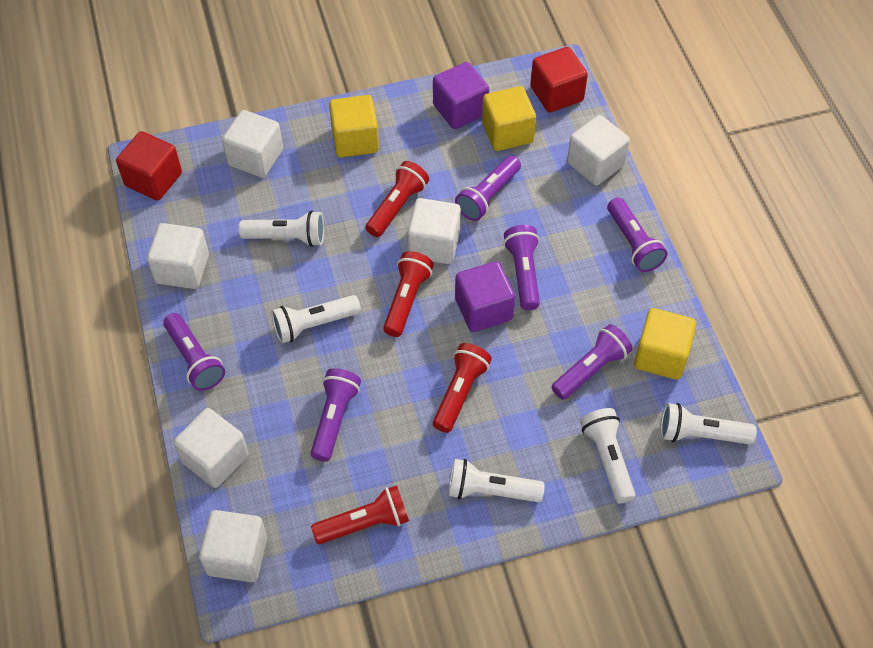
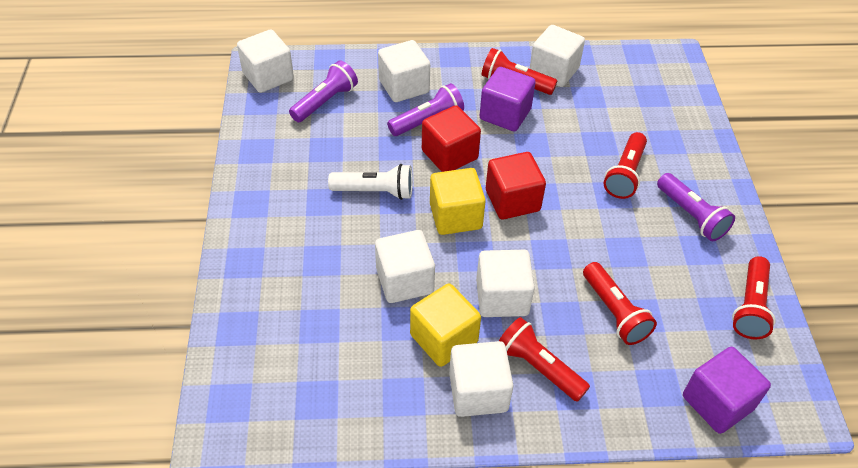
purple flashlight: [163,313,225,391] [311,368,361,462] [455,155,521,221] [503,225,540,311] [551,324,633,400] [607,197,668,272] = 6 -> [289,60,358,122] [387,83,464,136] [657,173,735,241] = 3
red flashlight: [311,485,409,544] [366,161,429,237] [383,251,434,337] [433,343,492,433] = 4 -> [482,48,557,95] [499,317,590,402] [583,262,657,345] [603,132,647,199] [732,256,775,340] = 5
white flashlight: [239,211,324,247] [271,295,361,344] [449,459,545,502] [580,408,635,504] [661,403,757,445] = 5 -> [328,164,413,200] = 1
yellow cube: [329,95,379,157] [482,86,536,151] [634,308,696,380] = 3 -> [410,283,481,367] [430,168,486,235] = 2

